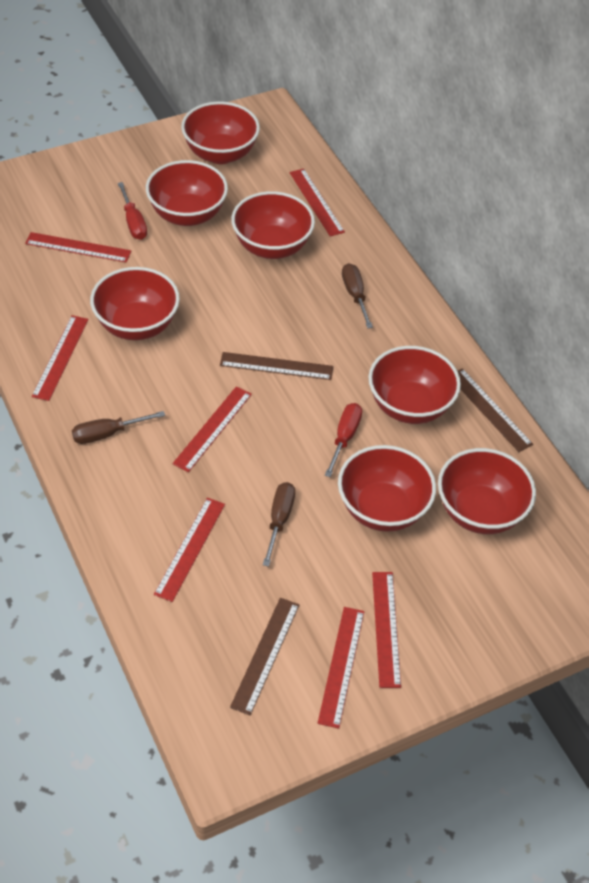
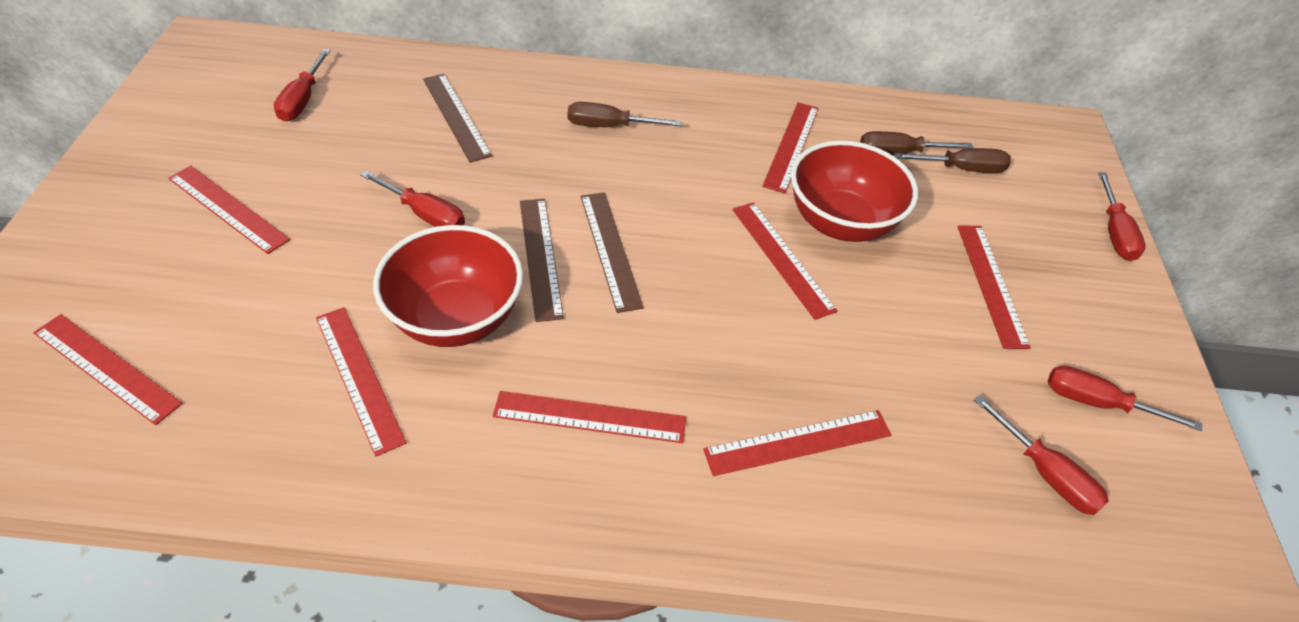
red bowl: [90,267,180,340] [146,160,228,226] [181,101,260,164] [231,191,315,259] [338,445,436,532] [368,346,461,424] [438,448,536,534] = 7 -> [373,225,523,347] [791,140,918,242] = 2
red ruler: [25,232,131,263] [31,315,89,401] [154,498,225,602] [172,386,252,472] [289,169,345,236] [317,607,364,729] [372,572,401,688] = 7 -> [33,314,183,425] [168,166,290,254] [316,307,407,456] [493,391,686,443] [703,410,892,476] [732,202,838,320] [762,102,819,193] [957,225,1031,349] = 8
red screwdriver: [118,182,147,240] [325,403,362,477] = 2 -> [273,49,331,121] [360,171,465,227] [973,395,1109,515] [1048,365,1202,431] [1098,172,1146,261] = 5

